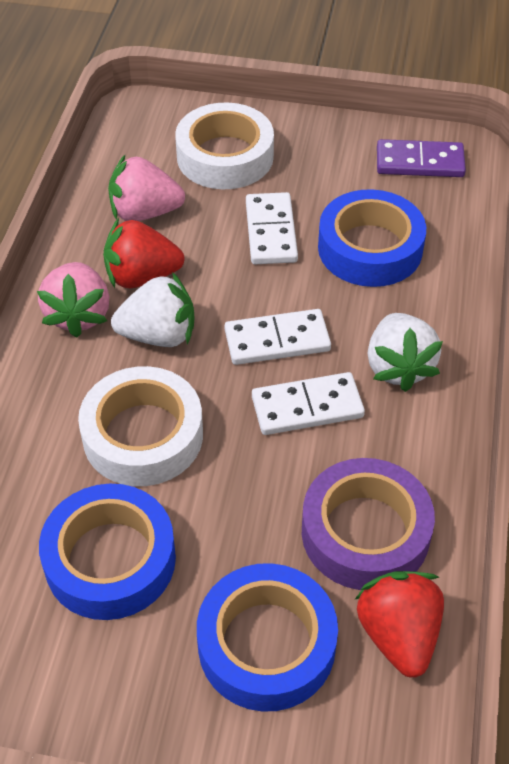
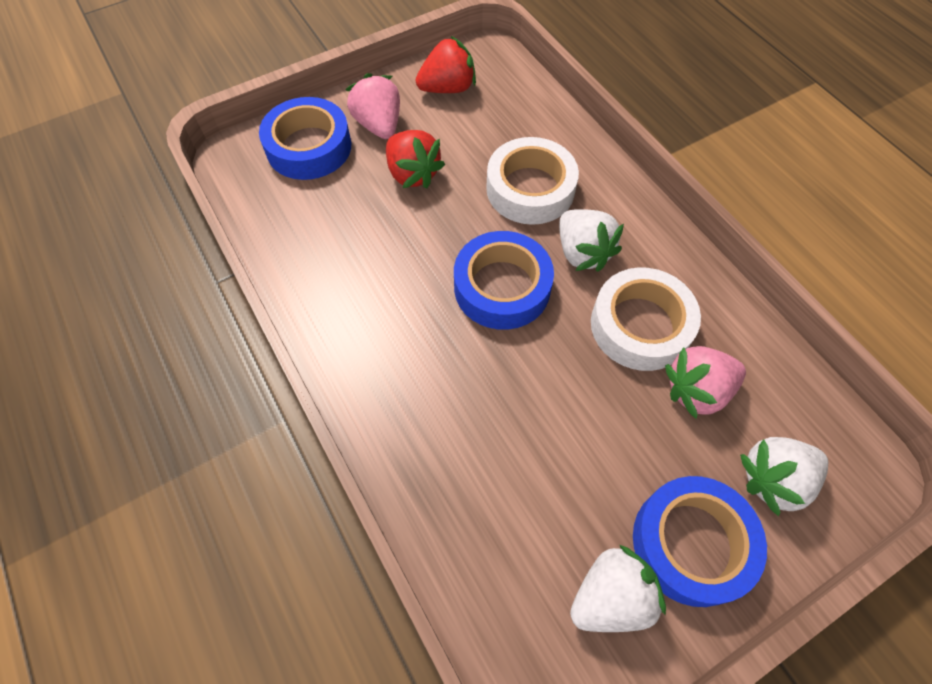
purple domino: [377,139,466,177] = 1 -> none = 0
purple tape: [302,458,435,590] = 1 -> none = 0
white domino: [225,309,331,365] [246,192,298,264] [252,372,365,435] = 3 -> none = 0
white strawberry: [111,272,195,347] [368,313,443,392] = 2 -> [559,209,624,272] [570,545,666,632] [740,437,828,516] = 3

